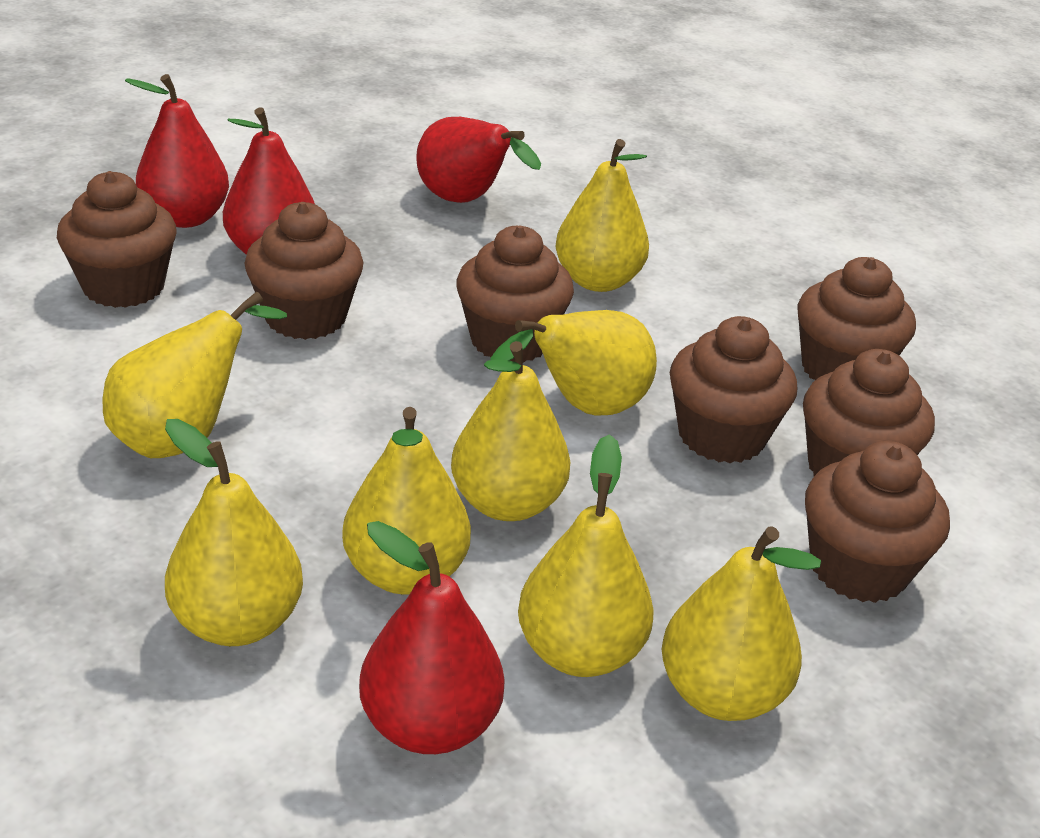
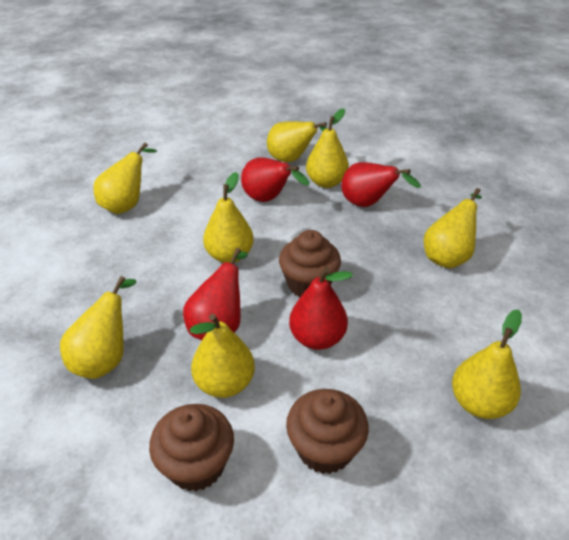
brown cupcake: [57,171,177,308] [244,202,363,340] [456,225,574,363] [670,316,797,463] [797,257,916,380] [803,349,935,476] [805,441,950,603] = 7 -> [149,404,234,491] [279,230,341,298] [286,389,369,474] = 3

